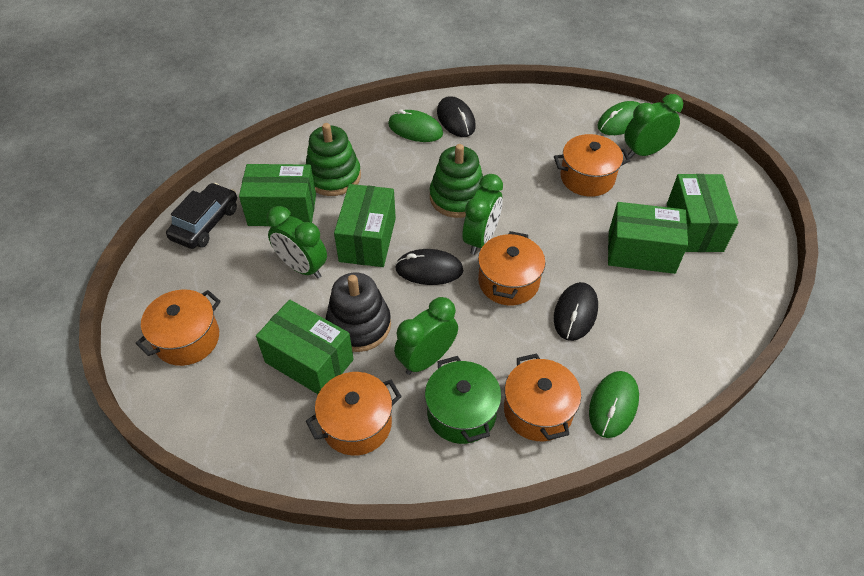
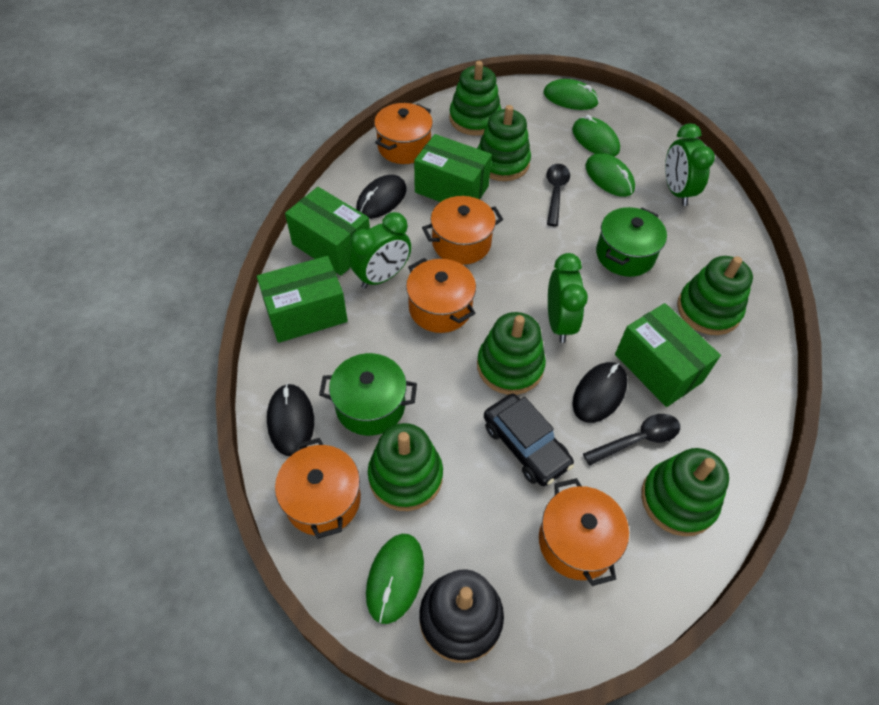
black spoon: none = 0 -> [546,164,570,226] [583,414,680,465] = 2
green box: [239,164,316,226] [256,300,354,394] [334,184,396,267] [608,202,688,274] [667,174,738,252] = 5 -> [257,256,348,343] [285,187,370,276] [414,134,492,202] [615,303,721,407] = 4
green clock: [267,206,327,279] [394,297,458,375] [463,174,503,255] [624,94,683,158] = 4 -> [349,212,411,289] [548,253,588,343] [665,124,715,206] = 3
green mouse: [388,109,443,142] [589,371,639,438] [597,101,640,135] = 3 -> [366,534,424,624] [544,79,599,110] [572,115,620,156] [585,153,635,197] = 4
green pot: [425,356,501,444] = 1 -> [319,353,417,436] [596,207,667,277] = 2
green stacking toy: [306,123,361,196] [430,144,483,218] = 2 -> [368,423,443,511] [449,61,501,136] [477,105,531,181] [477,312,546,395] [641,448,729,536] [677,256,753,335] = 6

